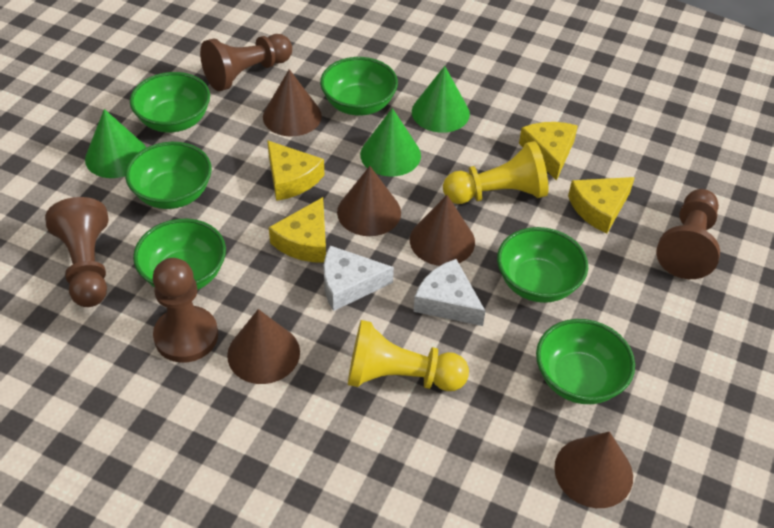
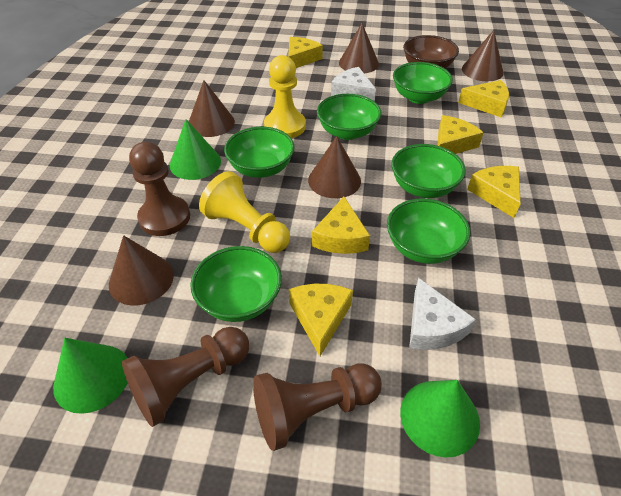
brown bowl: none = 0 -> [403,35,459,68] = 1
brown pawn: [45,197,109,307] [153,258,218,363] [200,34,292,91] [656,189,720,279] = 4 -> [122,327,249,427] [129,142,190,236] [253,363,381,451] = 3
yellow cheese: [267,140,324,201] [269,197,326,263] [519,122,578,181] [568,177,635,233] = 4 -> [288,37,323,68] [289,284,353,356] [312,197,370,254] [437,115,484,154] [458,80,509,118] [467,166,521,218] = 6

